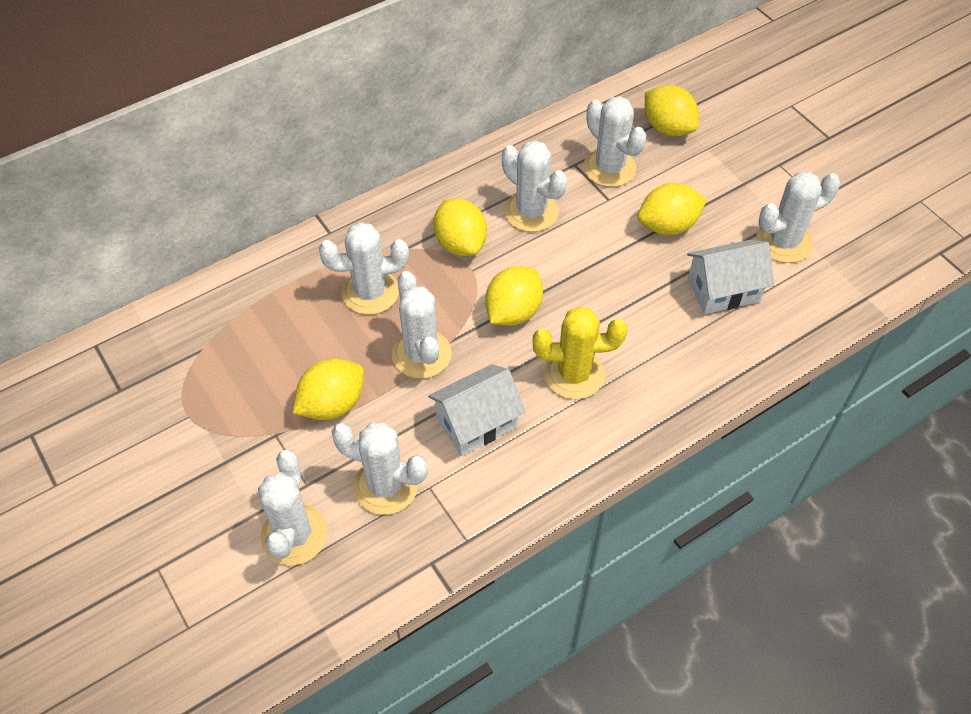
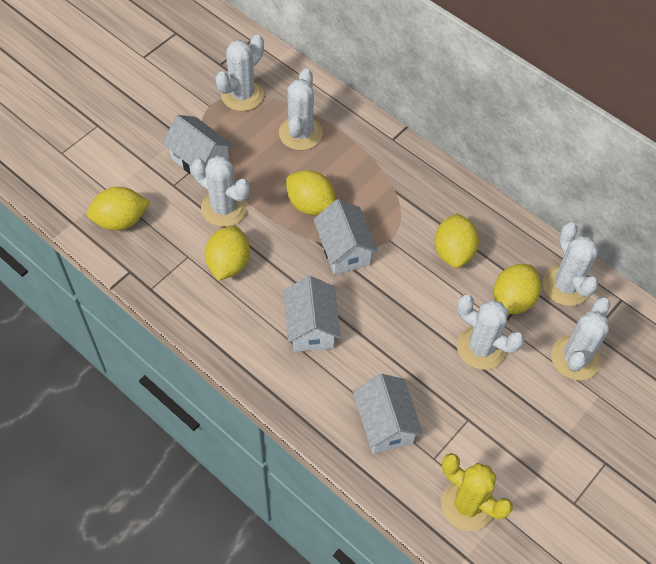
white cactus: [258,450,328,565] [319,222,409,315] [332,422,428,515] [392,271,452,379] [502,140,567,232] [584,96,646,187] [757,172,840,263] = 7 -> [192,155,250,227] [215,35,264,111] [279,69,323,150] [457,294,524,370] [543,222,598,306] [551,298,610,380] = 6
white house: [428,364,526,456] [687,240,774,314] = 2 -> [163,115,233,175] [283,276,341,352] [313,199,378,275] [353,374,423,454] = 4

